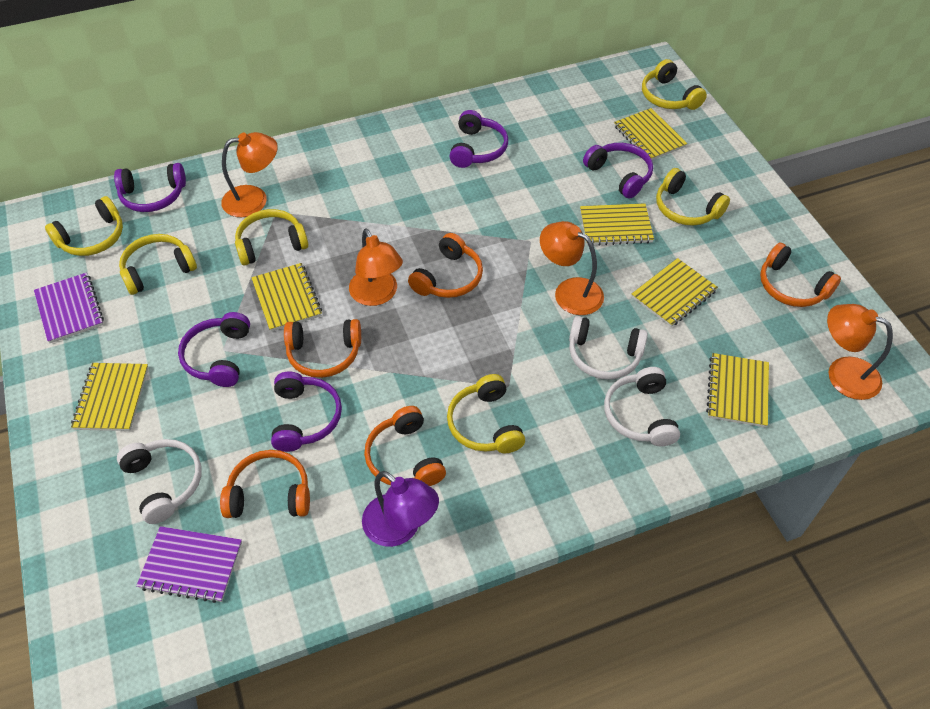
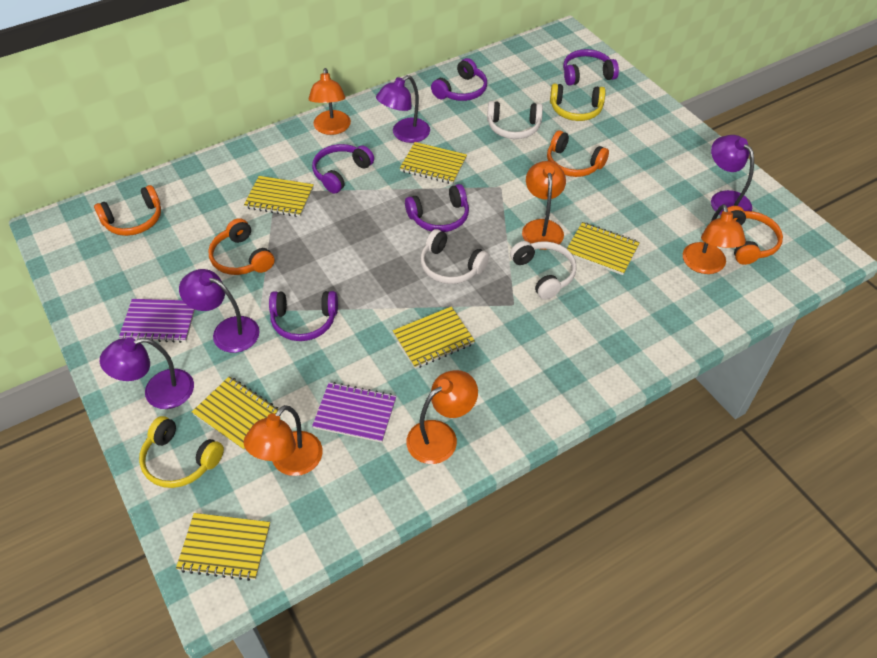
orange headphones: [220,450,310,518] [284,319,361,378] [364,406,446,486] [408,233,483,298] [760,243,841,307] = 5 -> [94,185,161,236] [208,218,275,275] [547,131,609,177] [721,206,783,265] = 4
orange lamp: [221,132,278,217] [349,229,403,306] [540,221,604,315] [827,304,893,400] = 4 -> [244,405,323,476] [309,68,351,135] [406,370,478,464] [522,161,566,250] [683,204,746,274] = 5
purple lamp: [362,471,439,547] = 1 -> [100,337,194,409] [179,269,260,353] [376,75,430,143] [711,135,754,216] = 4
yellow headphones: [45,196,123,256] [119,234,197,295] [235,209,308,265] [447,374,525,453] [642,59,707,110] [656,168,730,226] = 6 -> [139,416,224,488] [550,84,606,121] = 2

